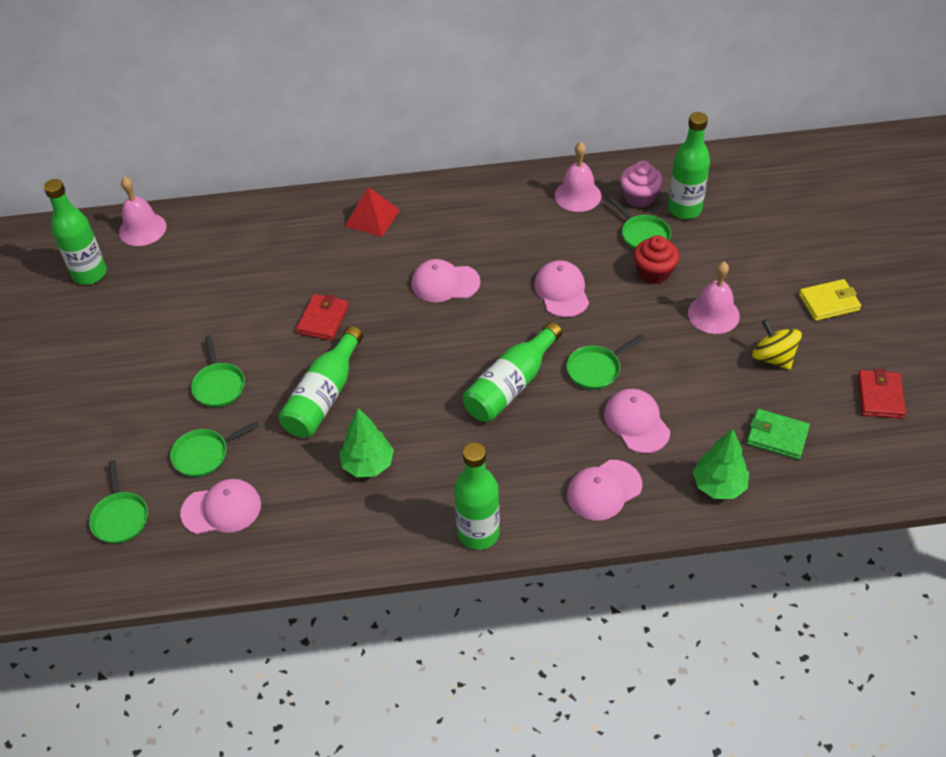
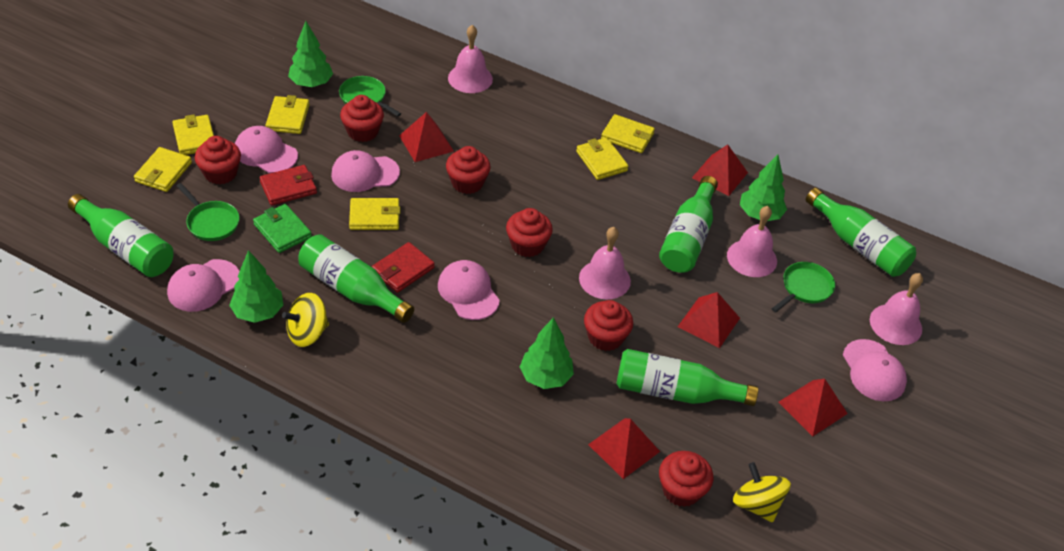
green pan: [89,460,148,544] [170,421,259,477] [191,336,245,407] [566,335,644,390] [609,197,671,250] = 5 -> [176,183,239,241] [339,76,401,117] [772,262,835,313] = 3
green tree: [339,408,394,477] [693,429,749,499] = 2 -> [229,250,283,323] [288,21,333,87] [520,317,574,389] [740,154,787,221] = 4
pink bell: [119,177,166,246] [555,142,601,212] [688,262,740,334] = 3 -> [448,25,493,93] [579,227,631,299] [727,206,777,277] [870,273,923,345] = 4
pink cupcake: [620,161,663,208] = 1 -> none = 0
red cupcake: [634,235,679,284] = 1 -> [195,136,241,185] [340,95,384,142] [446,146,490,194] [506,208,553,257] [584,300,633,351] [659,451,713,507] = 6
red pyramid: [345,187,400,237] = 1 -> [399,112,454,162] [588,418,660,479] [678,292,740,348] [692,145,748,196] [778,379,848,436] = 5
yellow spinning top: [752,320,802,370] = 1 -> [282,293,329,347] [733,462,791,522] = 2
yellow wallet: [799,279,861,321] = 1 -> [134,147,192,192] [172,115,214,155] [265,95,310,134] [349,198,401,230] [576,137,629,180] [601,114,655,153] = 6

